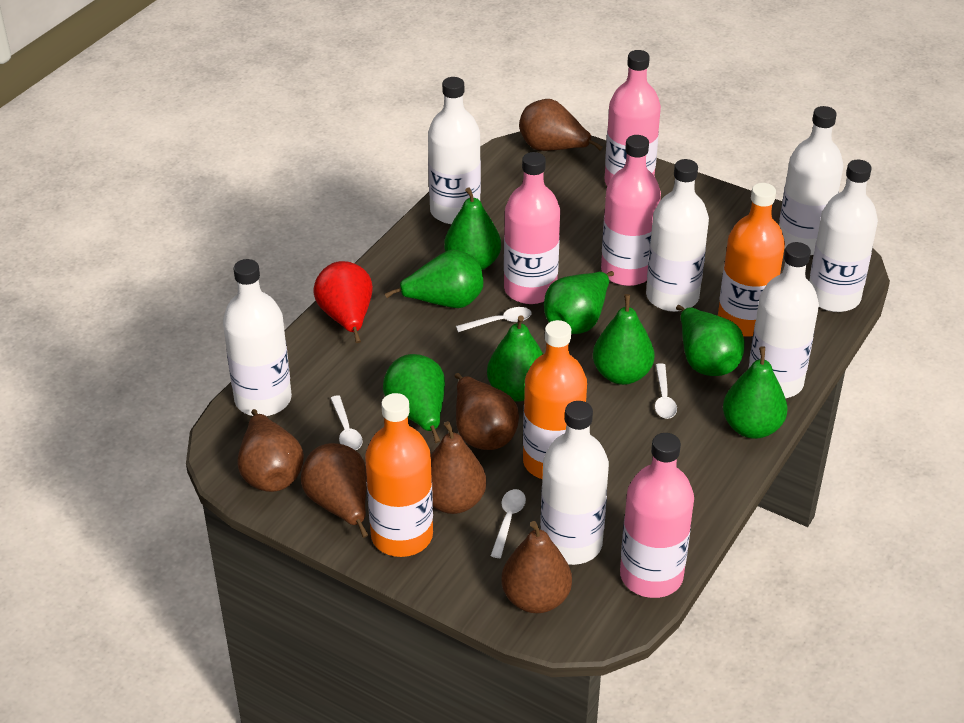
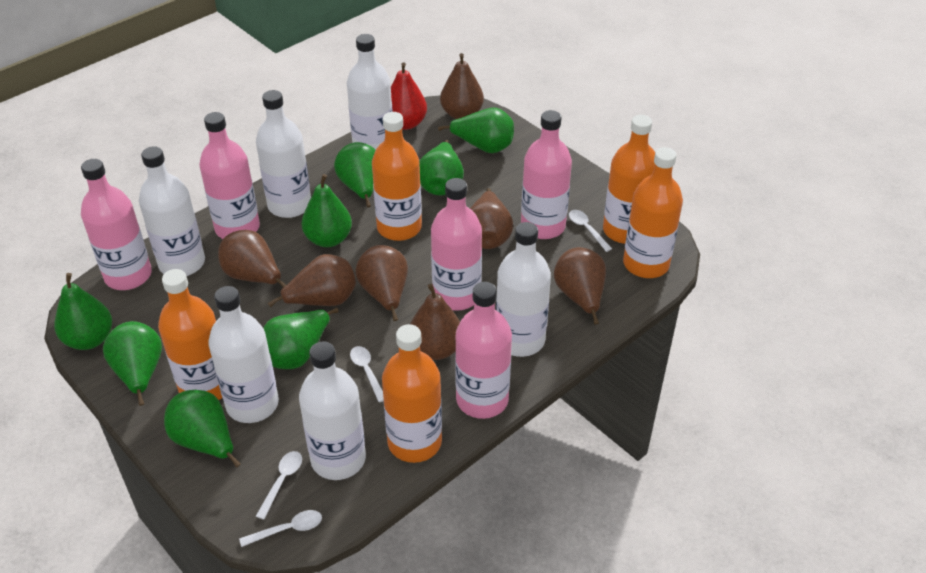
brown pear: [238,409,304,492] [301,443,368,538] [431,421,486,514] [455,373,519,450] [501,521,572,613] [519,99,603,151] = 6 -> [218,230,286,288] [268,254,356,307] [356,245,408,321] [410,284,460,360] [440,53,484,119] [470,188,513,249] [554,247,606,324] = 7
orange bottle: [365,393,433,557] [523,320,587,479] [718,183,785,337] = 3 -> [158,269,222,400] [372,112,422,241] [382,324,442,463] [603,115,655,244] [623,147,683,278] = 5
pink bottle: [504,152,560,304] [601,135,661,286] [605,50,661,186] [620,433,694,598] = 4 -> [81,159,152,290] [199,112,260,239] [431,178,482,311] [455,282,512,419] [521,110,572,239] = 5
white bottle: [223,259,292,416] [428,77,481,224] [540,401,609,565] [646,159,709,312] [748,242,819,398] [779,106,844,255] [809,160,878,312] = 7 -> [139,146,205,276] [208,286,279,423] [256,90,311,218] [299,341,366,480] [347,34,393,150] [496,222,551,357] = 6

